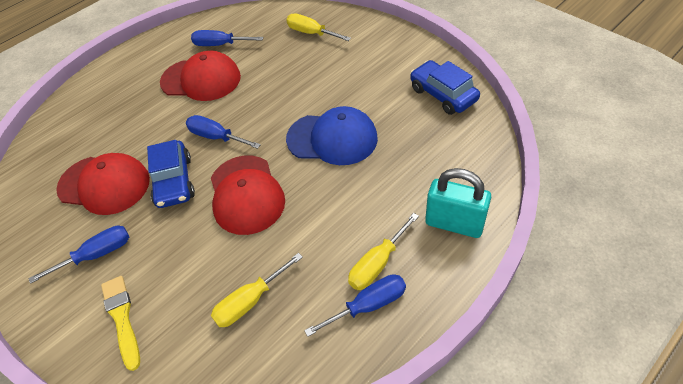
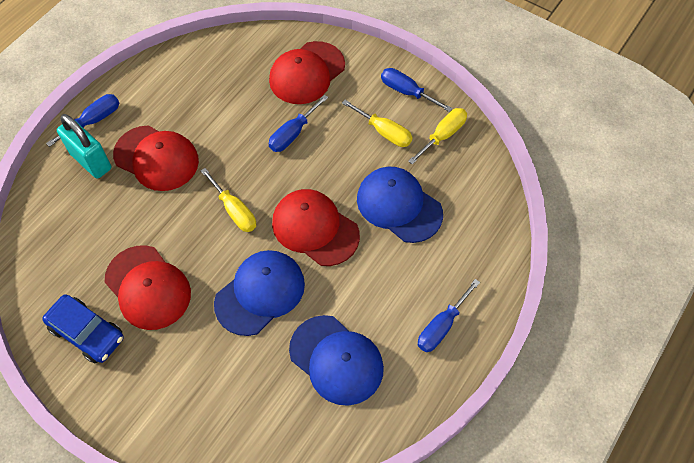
blue cap: [286,106,378,165] = 1 -> [214,250,305,336] [289,315,384,406] [357,167,443,243] = 3
blue car: [147,140,195,208] [410,60,480,115] = 2 -> [42,294,124,364] = 1
red cap: [56,153,150,215] [160,51,241,101] [211,156,285,235] = 3 -> [105,245,191,330] [113,126,199,191] [269,41,345,104] [272,189,360,266] = 4
yellow brush: [101,276,140,371] = 1 -> none = 0

